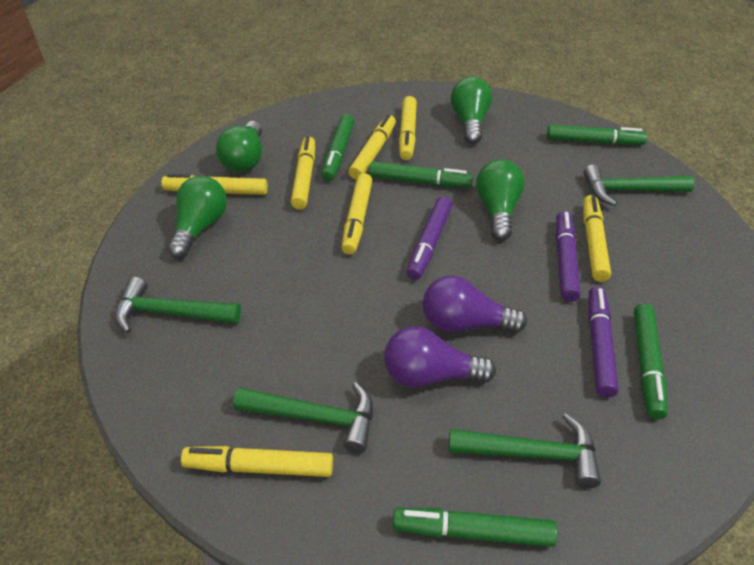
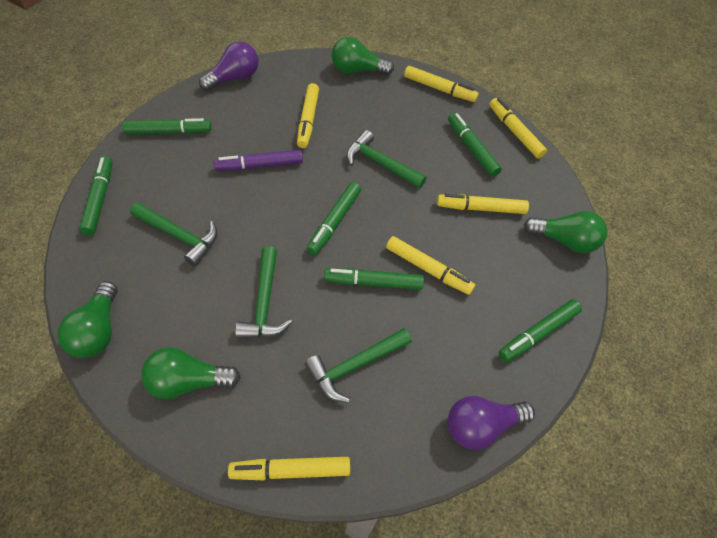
green marker: [321,114,355,181] [369,161,473,188] [393,508,558,547] [547,125,647,145] [634,304,668,419] = 5 -> [79,156,113,235] [123,118,211,135] [307,182,361,255] [324,268,424,290] [448,113,502,177] [499,299,582,362] = 6
purple marker: [407,196,452,280] [556,211,580,302] [588,287,619,397] = 3 -> [214,150,303,171] = 1
yellow marker: [161,174,268,195] [181,446,333,477] [291,136,315,210] [342,173,372,255] [349,115,396,180] [399,96,417,160] [583,195,611,282] = 7 -> [228,457,350,480] [297,83,319,148] [386,236,475,295] [404,66,479,102] [437,194,529,214] [490,98,547,159] = 6

